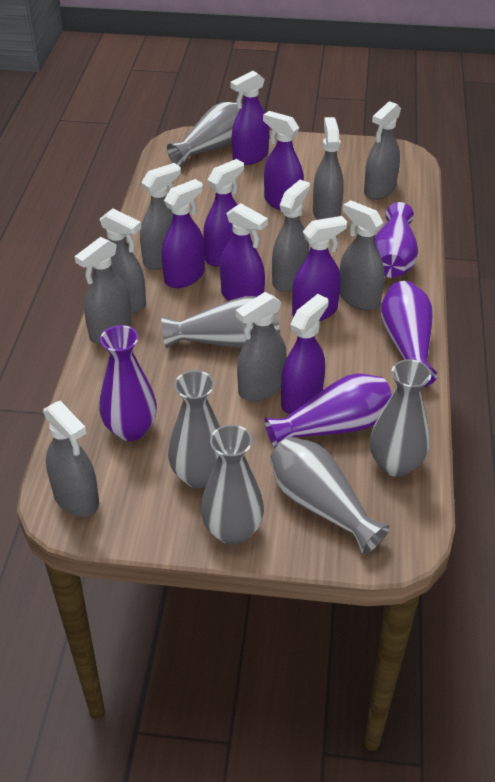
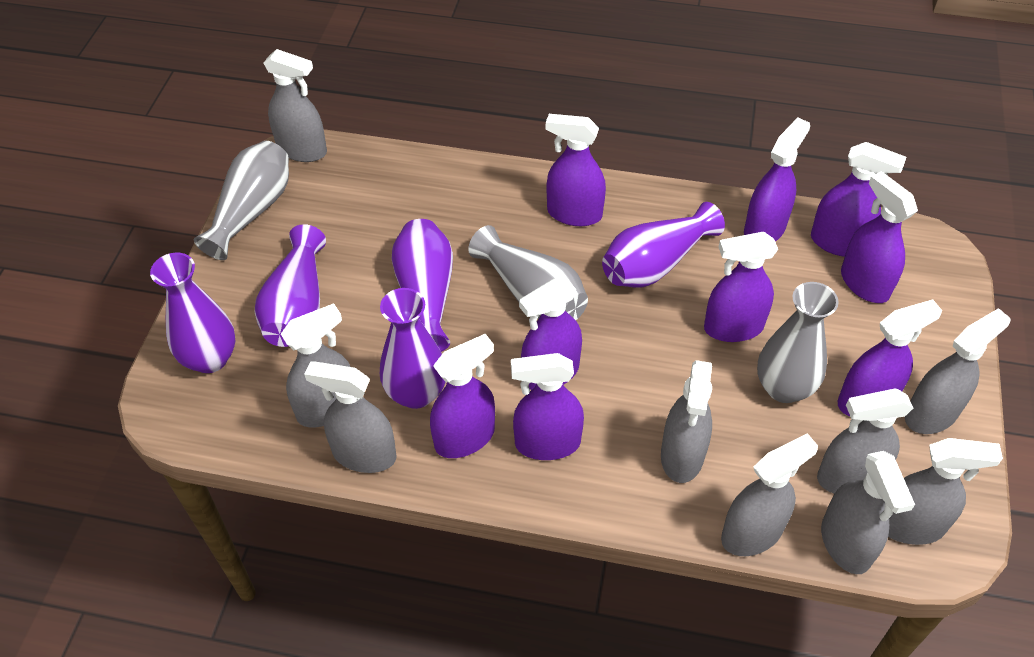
grey vase: [162,296,280,349] [167,102,240,167] [168,370,220,488] [201,425,264,545] [270,437,390,555] [370,359,432,477] = 6 -> [194,141,289,260] [468,225,588,320] [757,282,839,403] = 3
purple spray bottle: [162,179,205,288] [203,159,244,267] [220,203,268,301] [230,71,269,165] [263,111,304,210] [281,294,328,414] [292,216,347,321] = 7 -> [430,334,495,458] [511,353,584,460] [519,277,582,390] [546,114,606,226] [704,232,778,342] [744,118,810,241] [811,142,906,257] [838,300,942,416] [841,171,918,303] = 9
purple vase: [99,325,157,441] [264,373,392,448] [374,202,418,278] [380,281,437,387] = 4 -> [150,253,235,373] [255,224,326,347] [380,288,445,409] [392,219,453,352] [602,202,725,288] = 5

